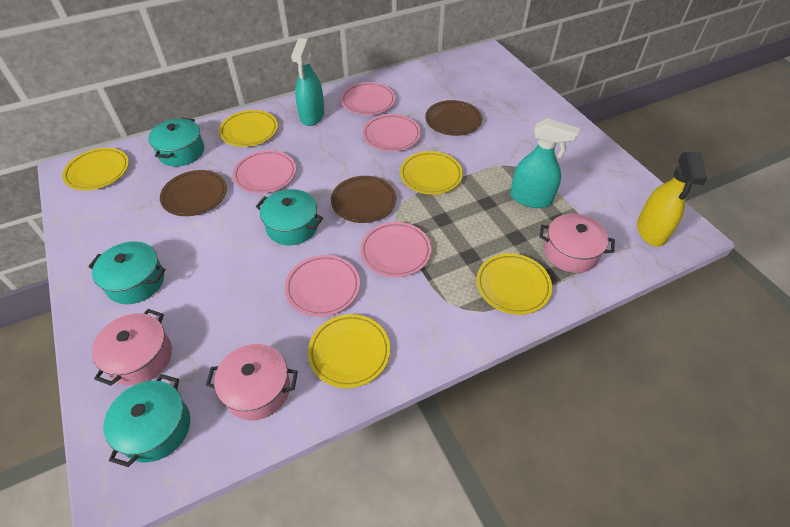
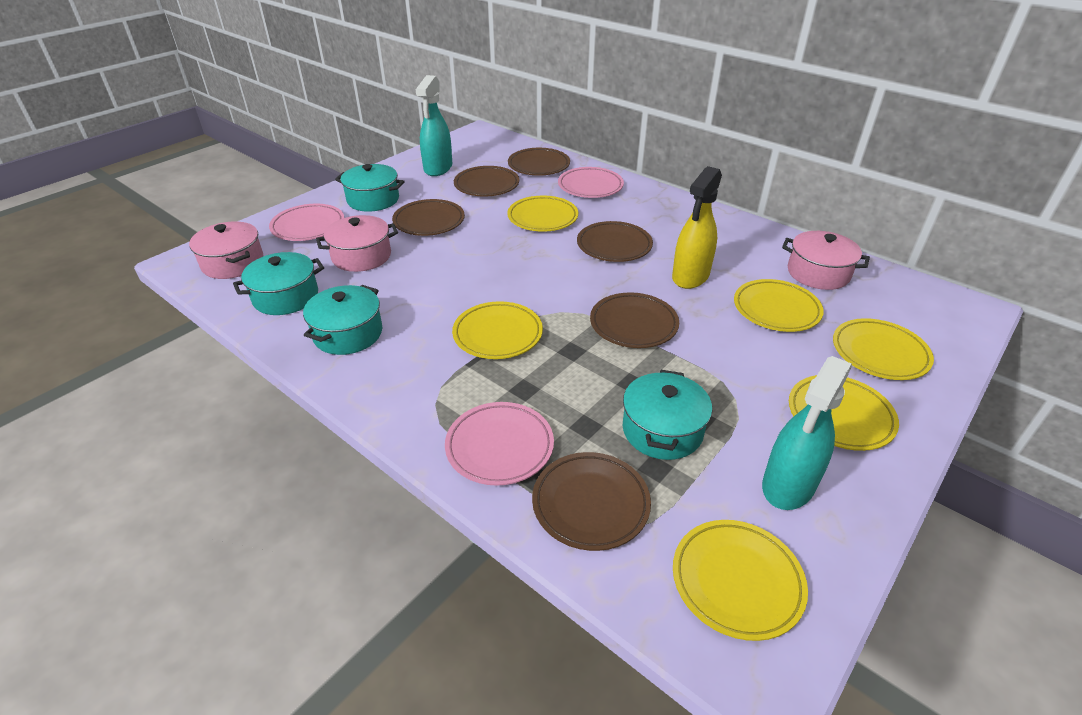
brown plate: [160,170,227,216] [331,176,396,223] [425,100,482,136] = 3 -> [392,199,465,236] [454,166,519,196] [508,148,570,176] [532,452,651,551] [577,221,653,262] [590,292,679,348] = 6
pink plate: [233,150,296,193] [285,255,360,317] [341,82,395,115] [360,222,431,277] [363,114,421,152] = 5 -> [269,204,344,241] [445,402,554,486] [558,167,624,198] = 3
yellow plate: [62,148,129,190] [219,110,278,147] [308,314,390,388] [400,151,463,195] [476,253,552,315] = 5 -> [452,301,543,359] [507,195,578,232] [673,520,808,641] [734,279,824,332] [789,375,899,451] [833,318,934,380] = 6

